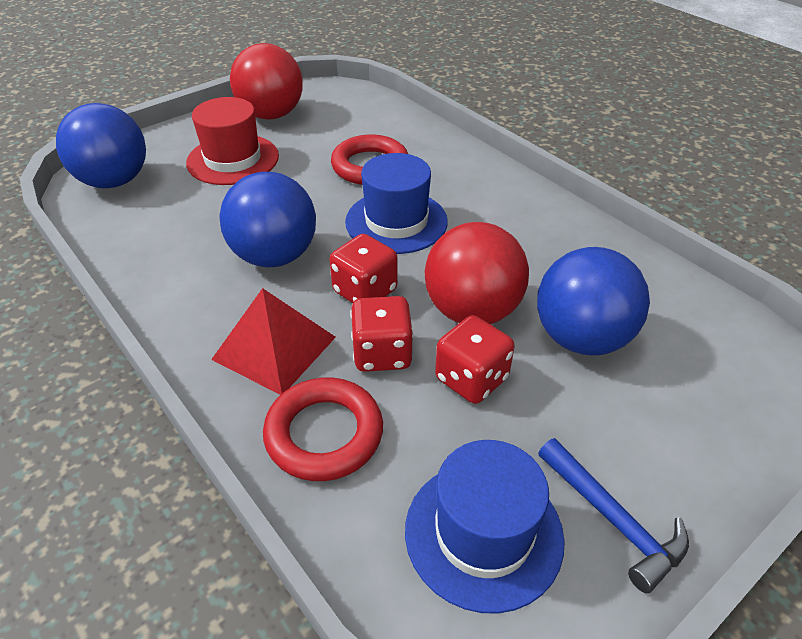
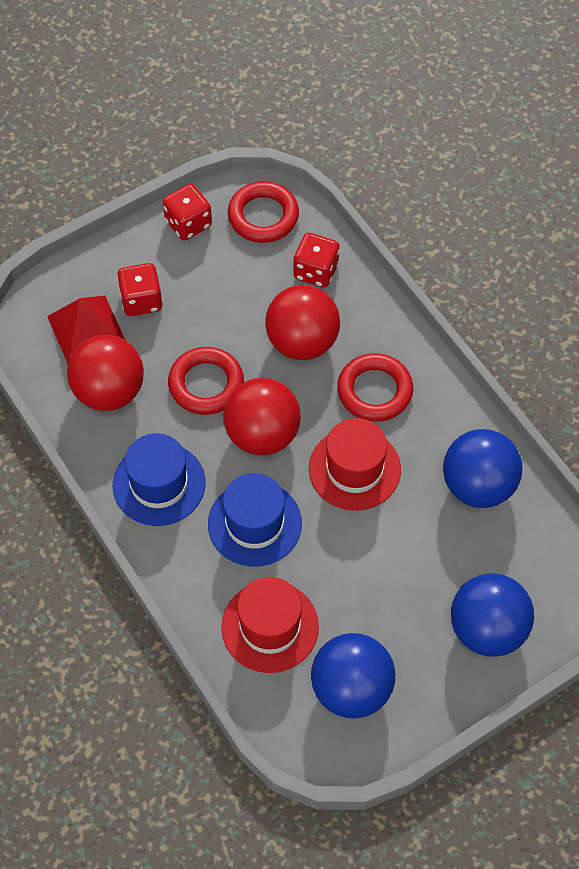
blue hammer: [538,438,689,593] = 1 -> none = 0
red ball: [230,43,303,119] [425,222,529,324] = 2 -> [67,335,144,411] [223,378,301,455] [265,285,340,360] = 3
red hat: [186,97,279,185] = 1 -> [221,577,319,673] [309,418,401,511] = 2
red ring: [263,378,383,481] [331,134,408,185] = 2 -> [168,347,244,415] [228,182,299,243] [337,353,413,422] = 3

